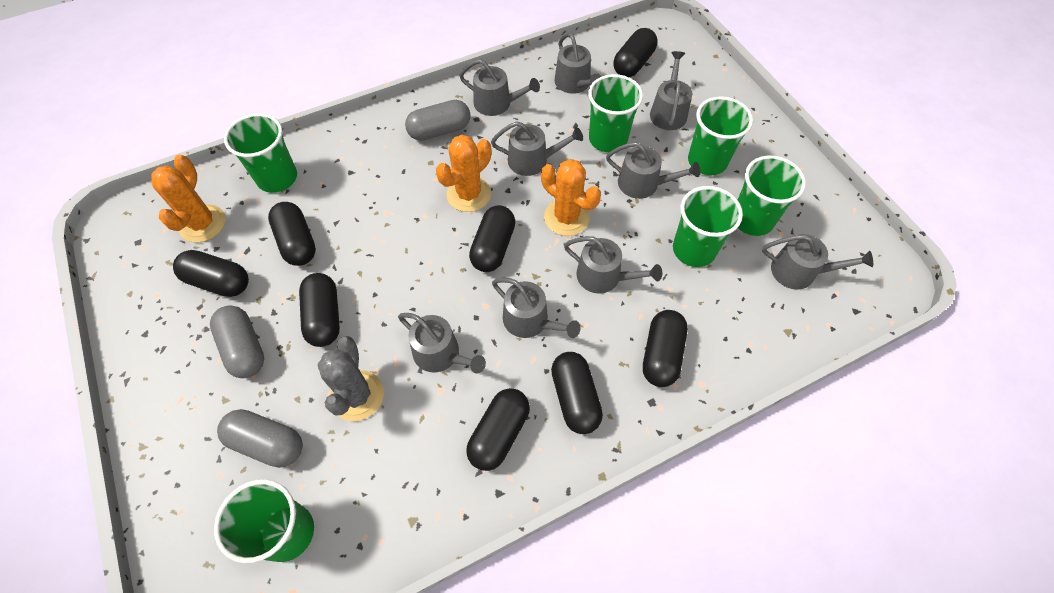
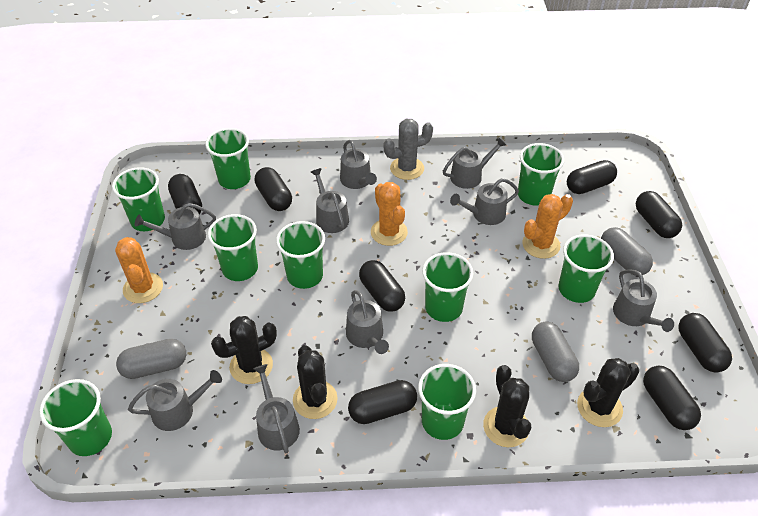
black cactus: none = 0 -> [211,316,277,384] [293,345,338,419] [483,365,531,447] [577,358,639,427] = 4
green cup: [214,479,314,563] [224,113,297,193] [588,74,643,152] [673,186,743,267] [688,96,753,175] [738,156,806,236] = 6 -> [39,379,112,456] [112,167,165,231] [205,128,251,189] [208,214,258,281] [276,221,325,289] [418,364,476,440] [422,252,474,322] [518,143,564,206] [558,234,614,303] = 9

